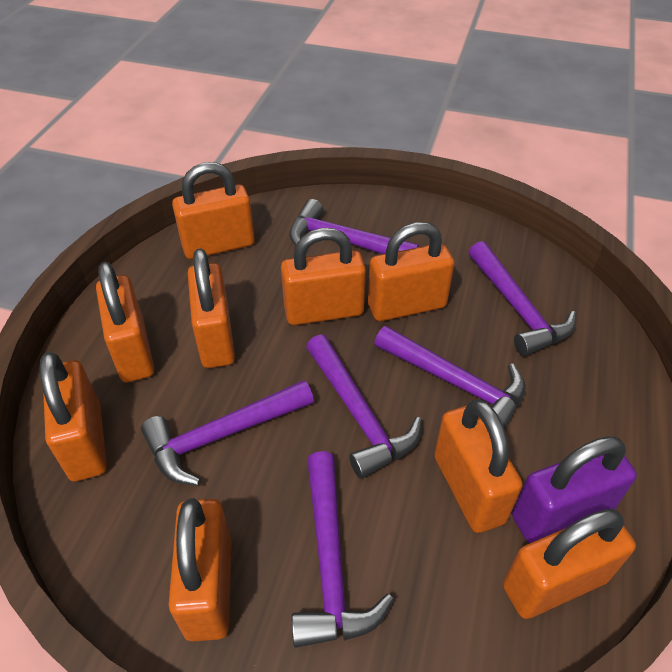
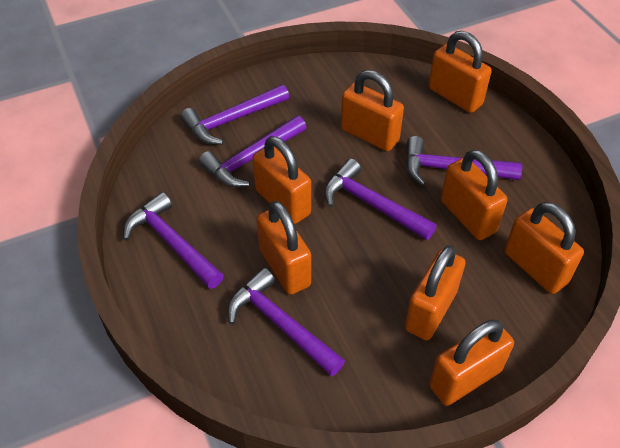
orange padlock: [40,352,107,482] [96,262,154,382] [169,498,231,642] [172,162,255,259] [188,248,235,368] [281,228,366,325] [368,222,454,321] [434,399,523,533] [503,509,636,619] = 9 -> [252,136,311,224] [257,201,311,295] [341,70,404,151] [405,245,466,340] [429,31,492,113] [429,319,514,406] [441,149,507,240] [504,202,584,294] = 8
purple padlock: [512,436,637,544] = 1 -> none = 0

